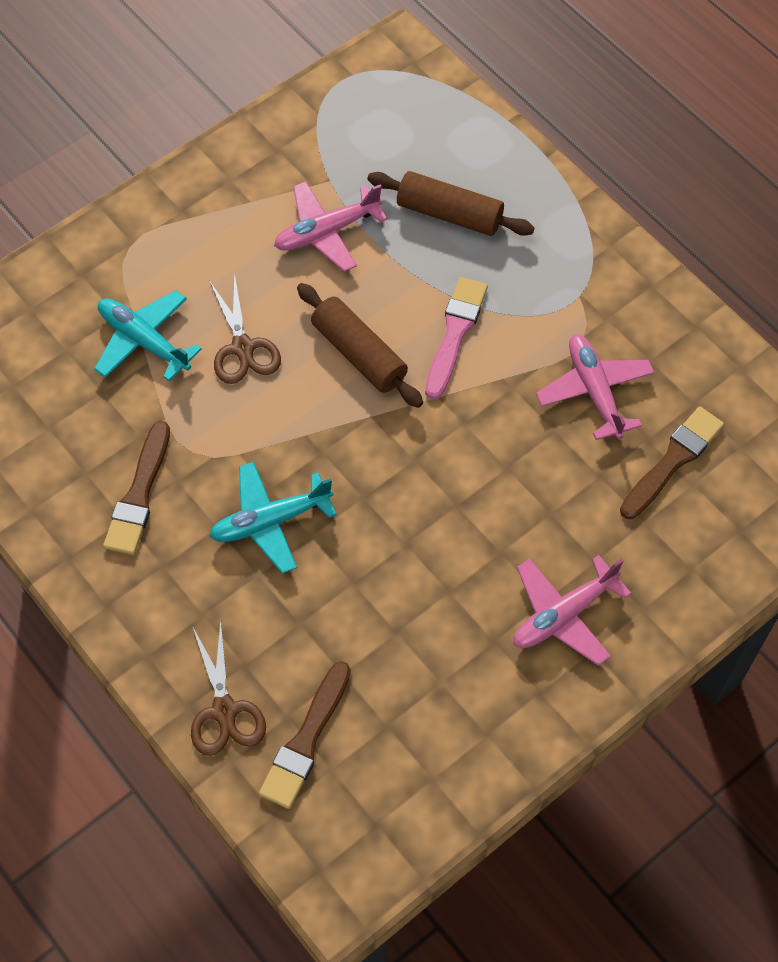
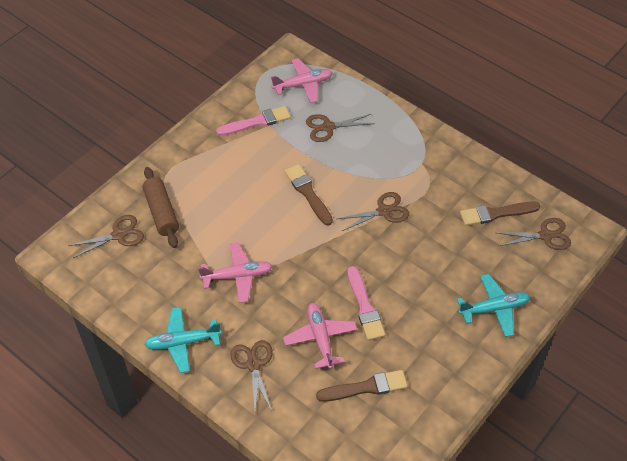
brown rolling pin: [297,283,423,408] [367,171,535,236] = 2 -> [143,167,179,248] = 1
brown scissors: [191,620,266,756] [209,273,281,384] = 2 -> [68,215,144,258] [230,340,273,411] [306,114,375,142] [337,192,409,231] [498,218,571,250] = 5
pink brush: [425,277,488,400] = 1 -> [216,106,291,136] [348,266,386,341] = 2

